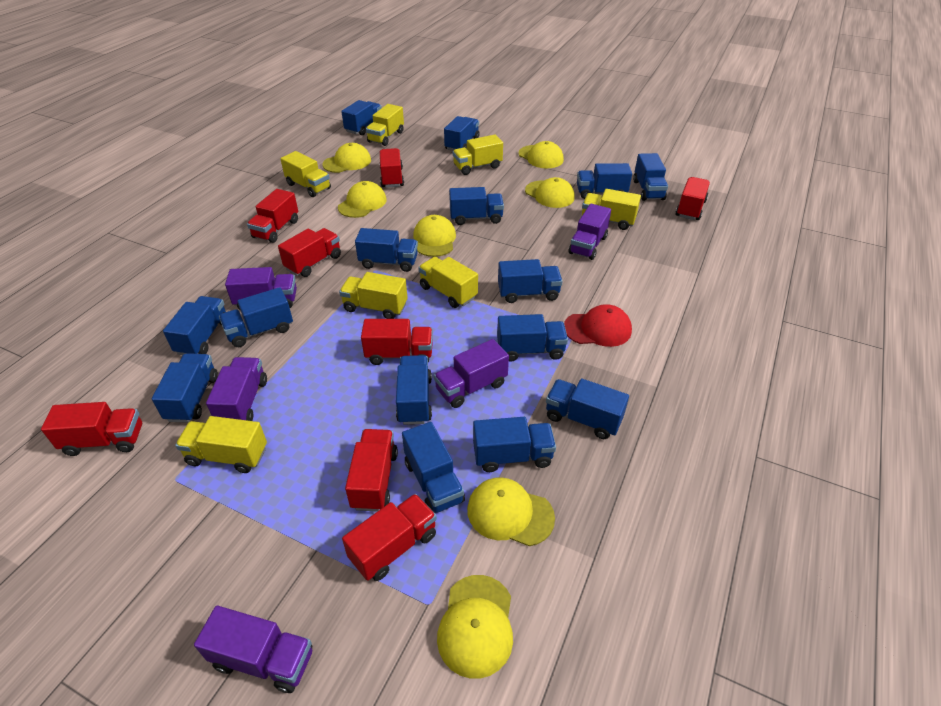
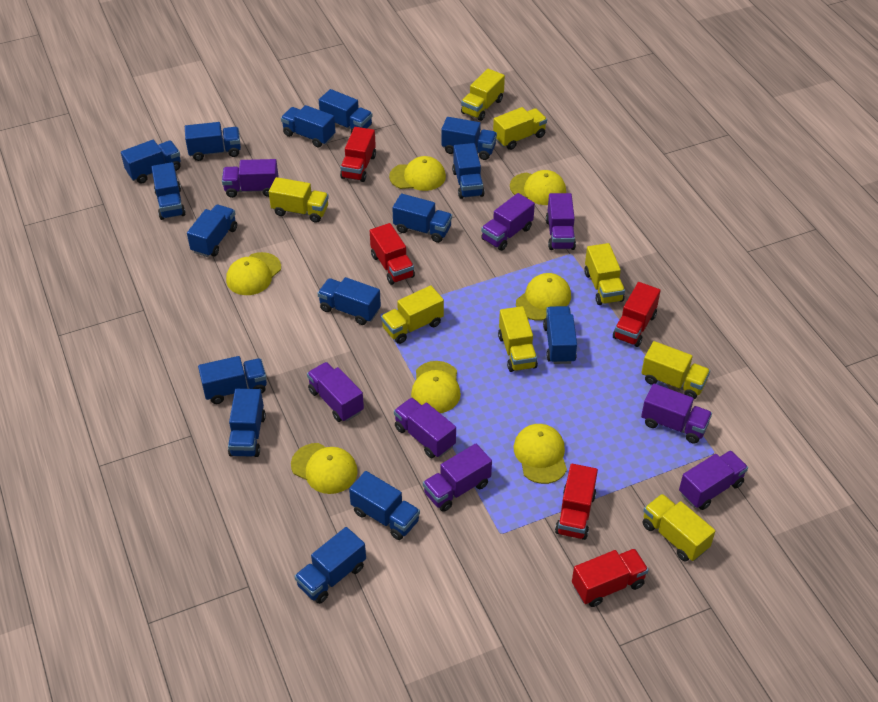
purple truck: [194,606,312,693] [206,357,267,421] [225,267,297,310] [434,339,509,408] [569,204,611,260] = 5 -> [222,159,278,198] [307,362,364,422] [394,398,456,458] [423,444,492,512] [481,193,535,251] [546,193,576,250] [641,384,712,444] [679,450,748,510] = 8
red cap: [564,304,632,347] = 1 -> none = 0
red truck: [41,402,142,456] [247,189,298,243] [278,228,341,277] [342,494,437,581] [345,429,398,512] [361,319,433,365] [379,148,404,188] [676,177,710,220] = 8 -> [340,127,376,182] [370,223,415,285] [555,464,598,540] [572,548,649,607] [613,282,661,347] = 5
yellow truck: [175,416,267,473] [280,151,331,197] [339,272,408,319] [366,104,404,146] [418,257,478,308] [453,135,503,175] [582,189,641,230] = 7 -> [269,177,329,223] [381,285,444,344] [461,69,505,121] [493,107,547,150] [498,306,538,372] [584,243,625,305] [642,341,710,399] [642,494,715,562] = 8

